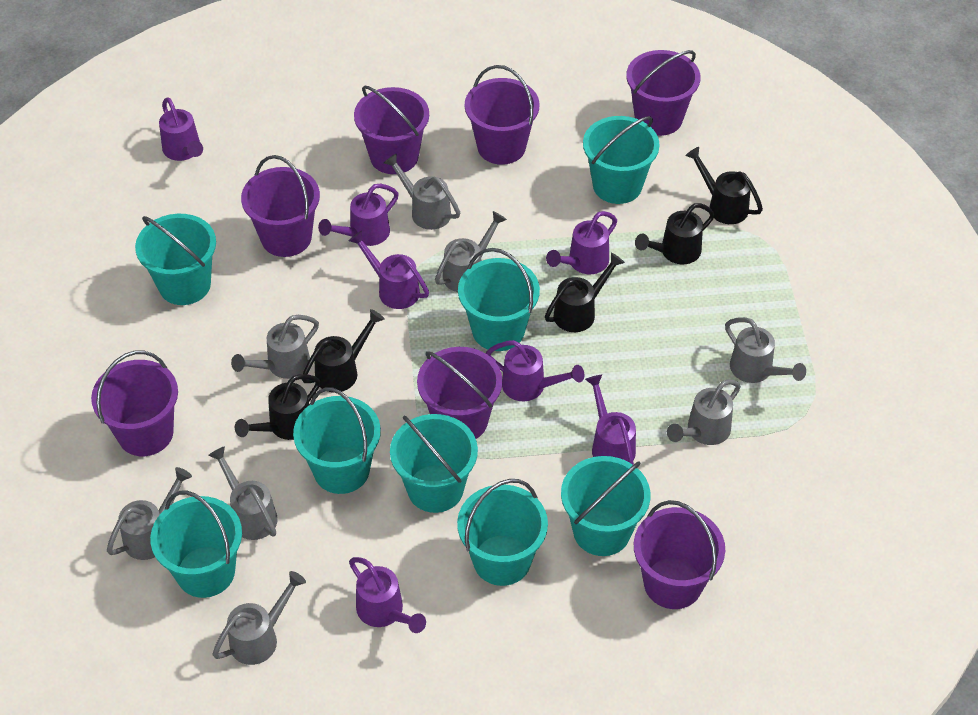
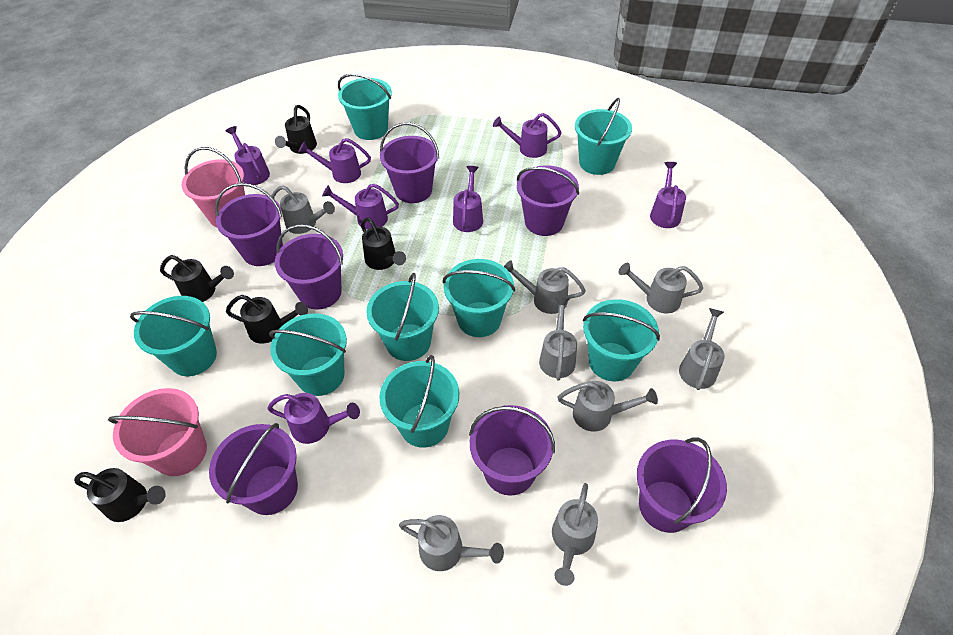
pink bucket: none = 0 -> [108,388,207,476] [182,147,245,227] = 2

